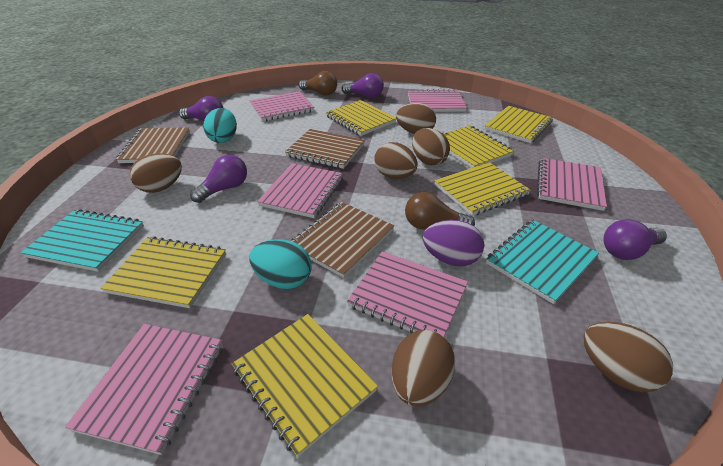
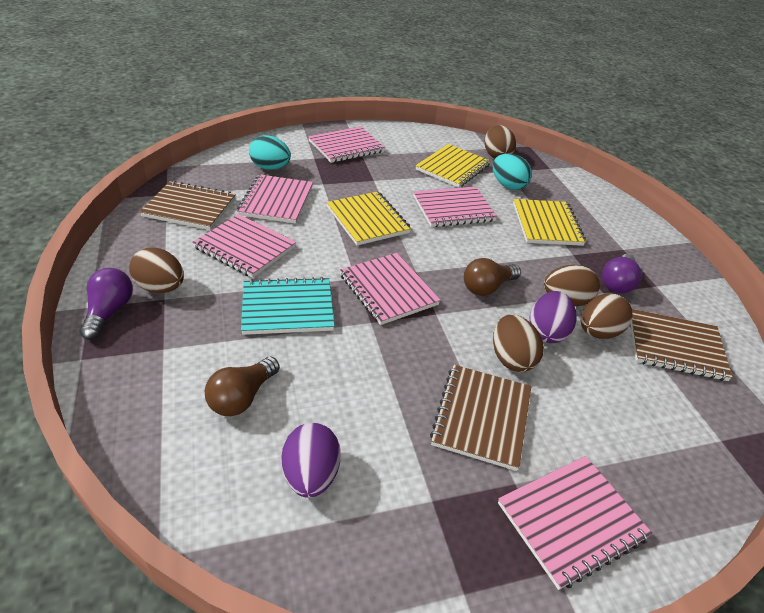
brown egg: [130,153,182,193] [374,142,418,179] [392,330,455,407] [396,103,436,134] [412,128,450,166] [584,322,673,392] = 6 -> [129,247,184,293] [485,125,516,159] [493,314,544,372] [544,265,600,306] [581,293,633,339] = 5
purple egg: [423,220,484,266] = 1 -> [281,423,341,498] [530,291,576,343] = 2
purple light bulb: [179,96,223,121] [190,155,247,203] [342,73,384,98] [604,219,667,260] = 4 -> [80,268,133,340] [602,254,642,294] = 2
turquoise notebook: [21,209,144,272] [486,220,599,304] = 2 -> [241,277,335,335] = 1
yellow notebook: [101,237,226,308] [232,314,378,457] [326,100,396,136] [435,162,531,216] [443,126,514,168] [485,106,553,143] = 6 -> [326,191,411,245] [415,144,491,188] [513,199,586,246] = 3

